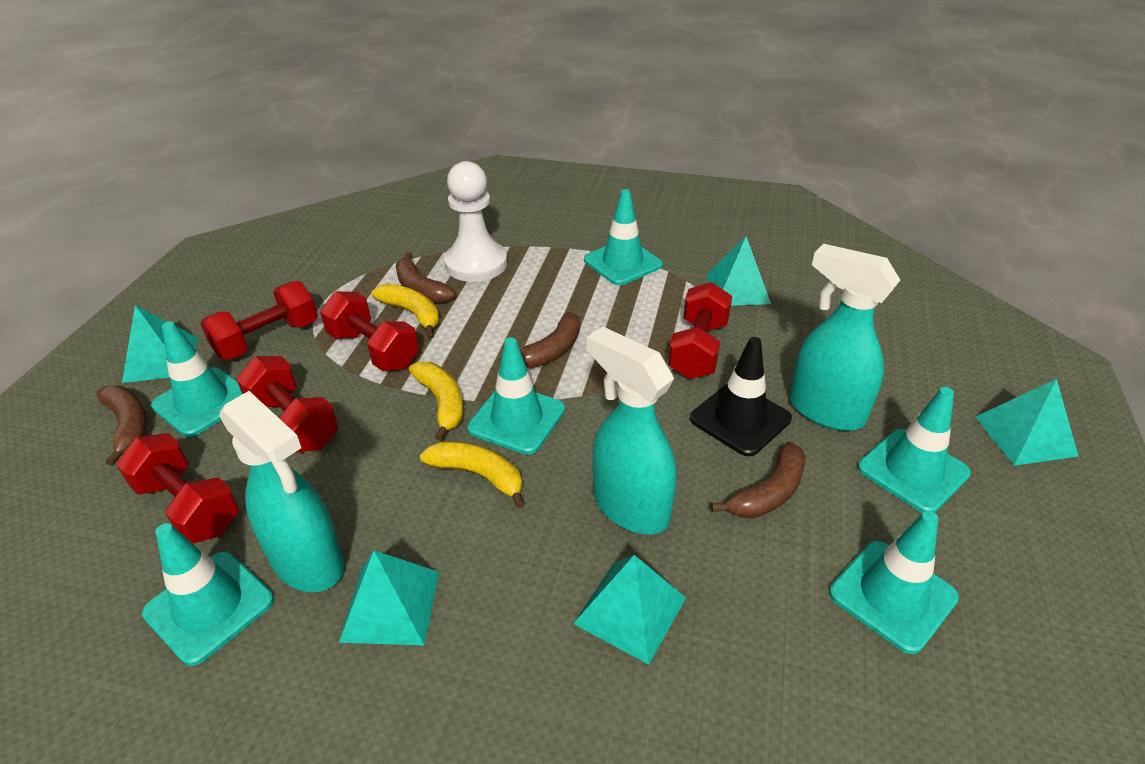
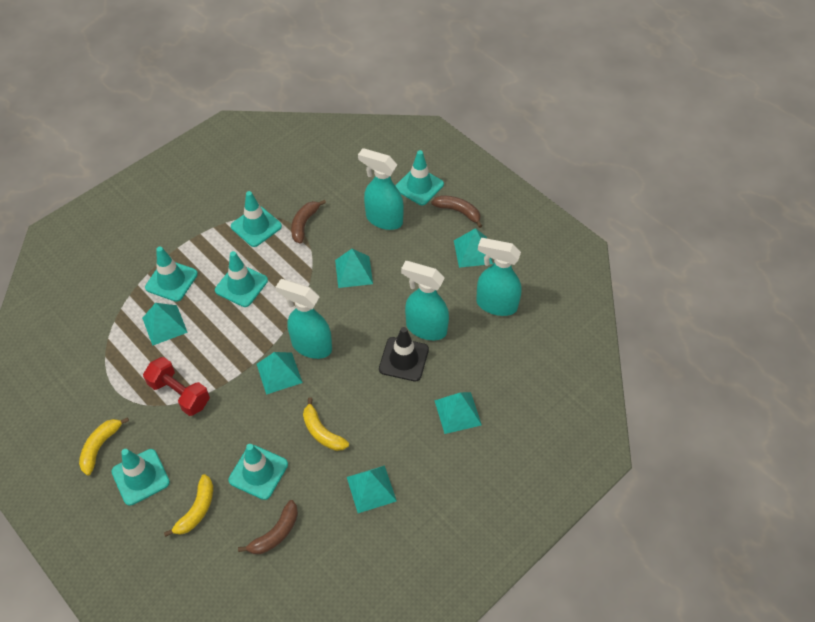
brown banana: [96,386,148,466] [395,252,456,303] [499,312,580,368] [711,442,806,518] = 4 -> [238,500,298,554] [291,200,326,244] [431,195,482,228] = 3
red dumbbell: [116,433,240,543] [200,281,318,360] [236,356,339,453] [320,291,419,371] [668,282,732,379] = 5 -> [143,357,210,416] = 1
turquoise pyramid: [122,305,198,383] [339,550,439,645] [573,555,686,664] [706,237,771,306] [975,379,1078,466] = 5 -> [142,303,188,346] [257,352,303,395] [335,249,373,288] [347,465,397,513] [434,392,482,434] [454,228,493,268] = 6
turquoise spray bottle: [219,391,344,592] [587,327,677,534] [790,244,900,431] = 3 -> [276,279,332,359] [358,148,404,230] [401,261,449,340] [476,238,522,316] = 4
white pawn: [444,161,507,282] = 1 -> none = 0

